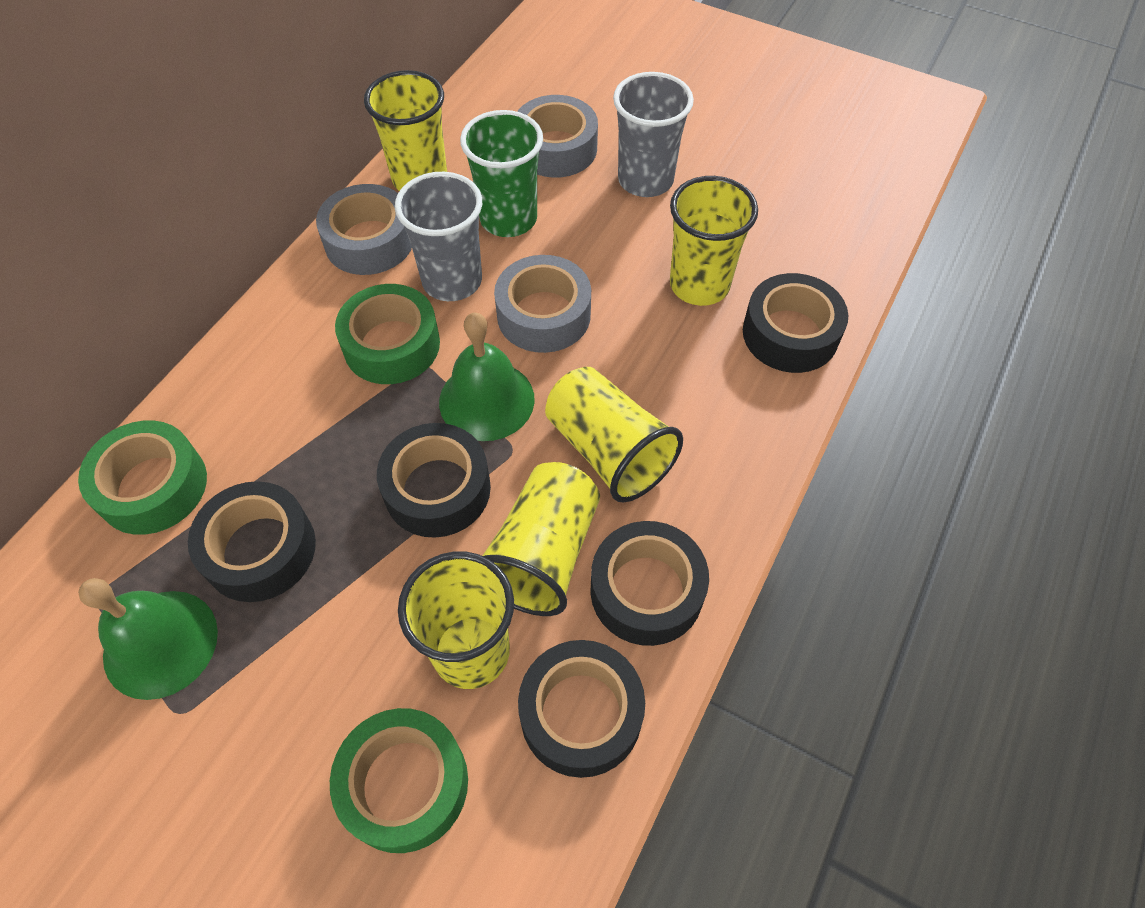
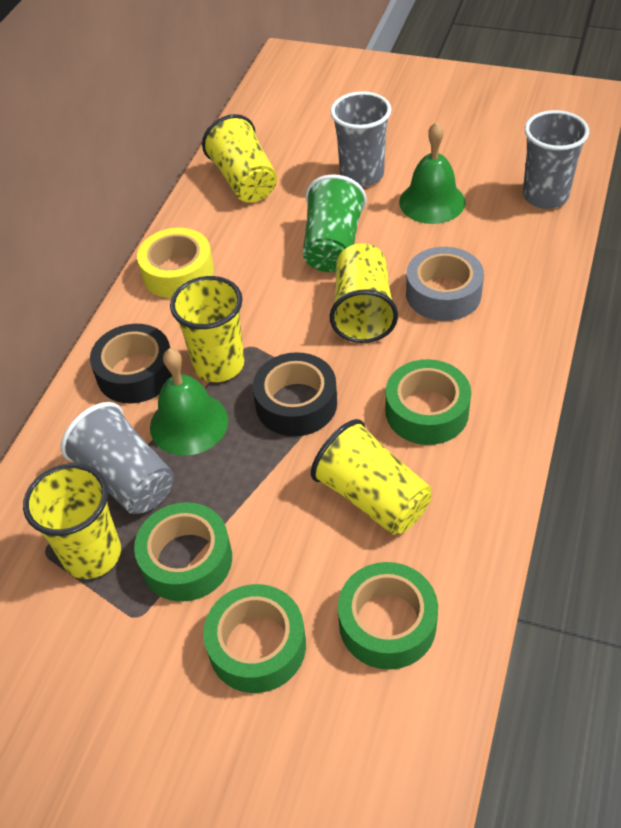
black tape: [188,481,316,602] [377,423,491,538] [518,640,645,778] [591,521,709,646] [743,273,848,373] = 5 -> [90,324,172,404] [253,352,337,436] = 2
green tape: [78,420,207,535] [330,708,468,853] [335,284,440,384] = 3 -> [134,502,232,602] [203,584,306,693] [338,562,438,670] [386,359,471,445] = 4
grey cup: [395,172,482,301] [613,72,694,197] = 2 -> [61,402,174,514] [330,91,392,187] [523,110,589,209] = 3
grey tape: [316,184,412,275] [494,255,591,353] [517,95,598,178] = 3 -> [406,247,484,321] = 1
yellow tape: none = 0 -> [137,228,214,298] = 1

